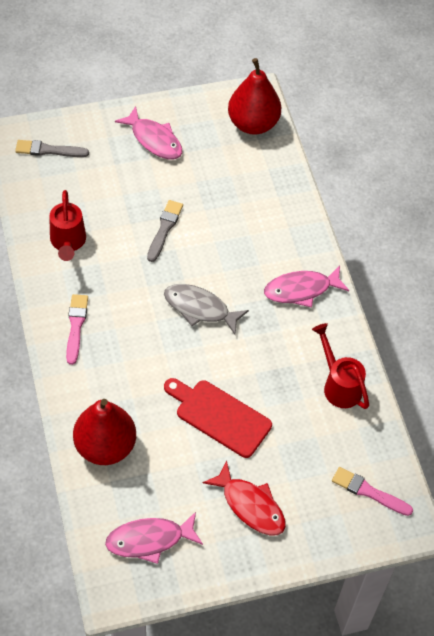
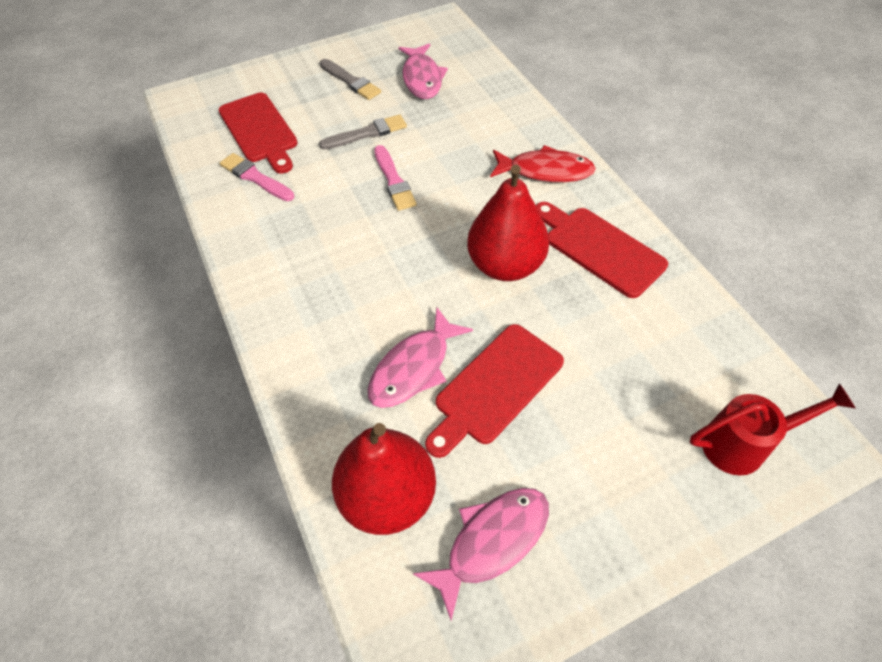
grey fish: [164,284,249,334] = 1 -> none = 0
red cutting board: [164,378,272,458] = 1 -> [219,92,298,174] [425,324,564,458] [536,202,668,298] = 3
red watering can: [49,190,86,261] [312,323,369,409] = 2 -> [690,383,856,475] = 1

